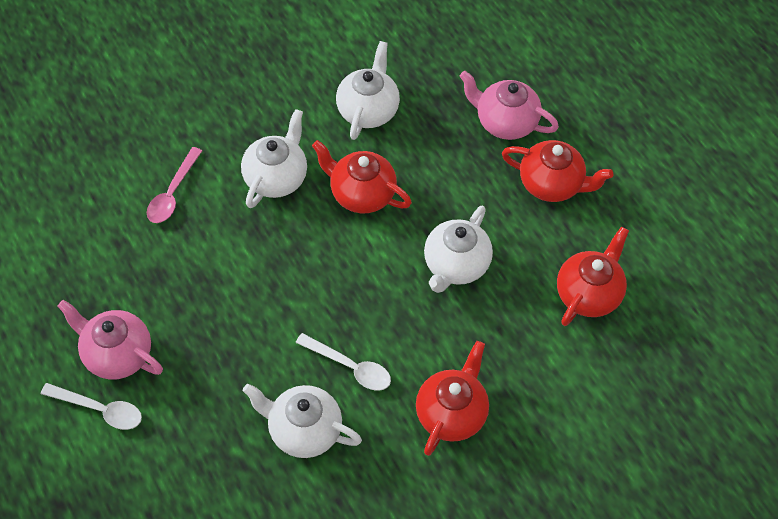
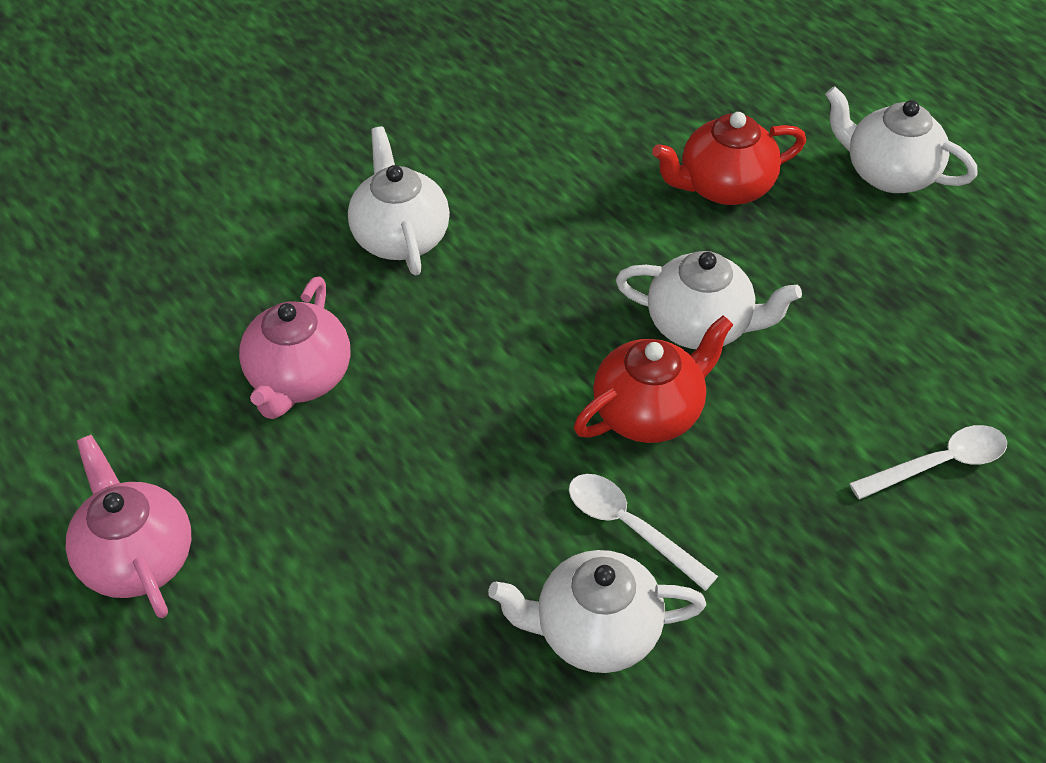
pink spoon: [147,147,202,223] = 1 -> none = 0
red teapot: [312,140,412,213] [416,341,489,456] [502,140,613,202] [557,226,629,326] = 4 -> [574,315,733,443] [652,112,806,205] = 2

